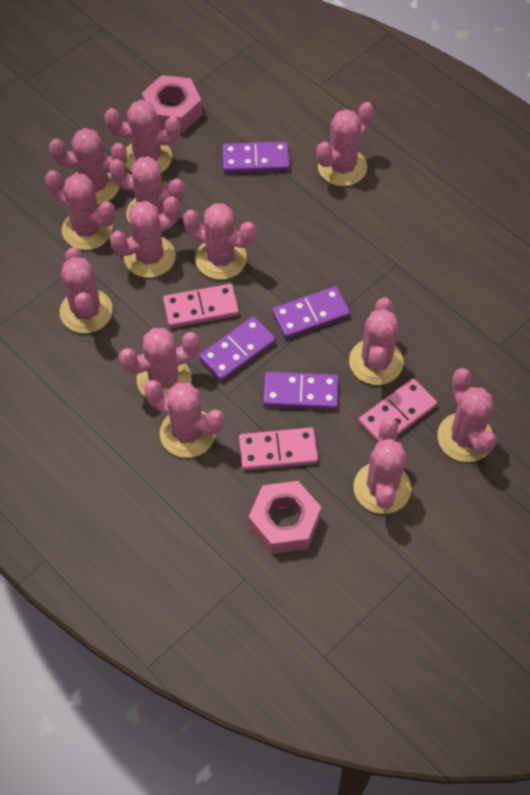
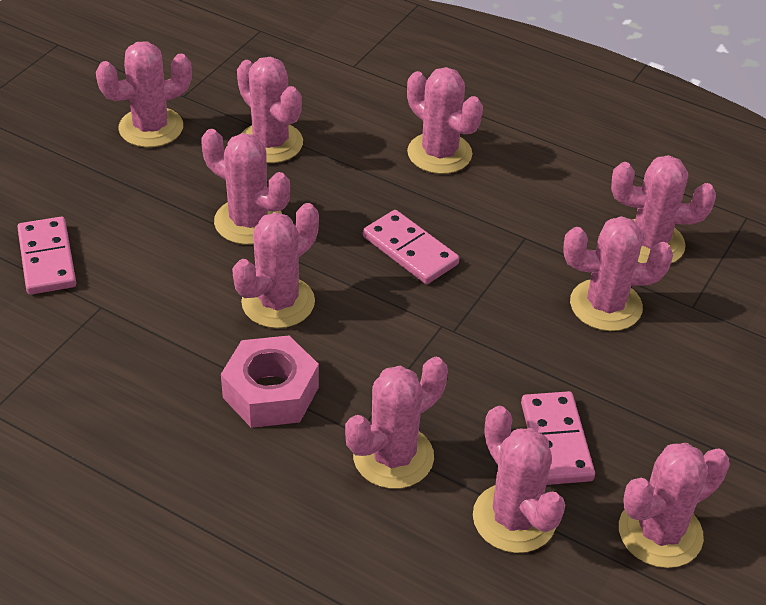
pink cactus: [45,170,115,250] [49,128,127,205] [60,247,113,333] [105,100,181,173] [109,156,185,223] [110,196,180,278] [119,328,200,397] [144,380,225,458] [183,203,256,280] [316,102,375,186] [349,297,404,385] [353,418,411,514] [437,368,497,462] = 13 -> [96,42,192,147] [201,129,290,245] [232,203,319,328] [237,57,303,163] [345,357,448,489] [407,67,483,174] [473,406,565,553] [563,216,673,331] [611,155,716,263] [619,443,730,568] = 10
pink nut: [142,75,202,133] [249,481,321,554] = 2 -> [221,335,319,428] = 1
purple domino: [199,316,276,381] [222,142,290,173] [263,372,339,410] [272,286,350,339] = 4 -> none = 0

